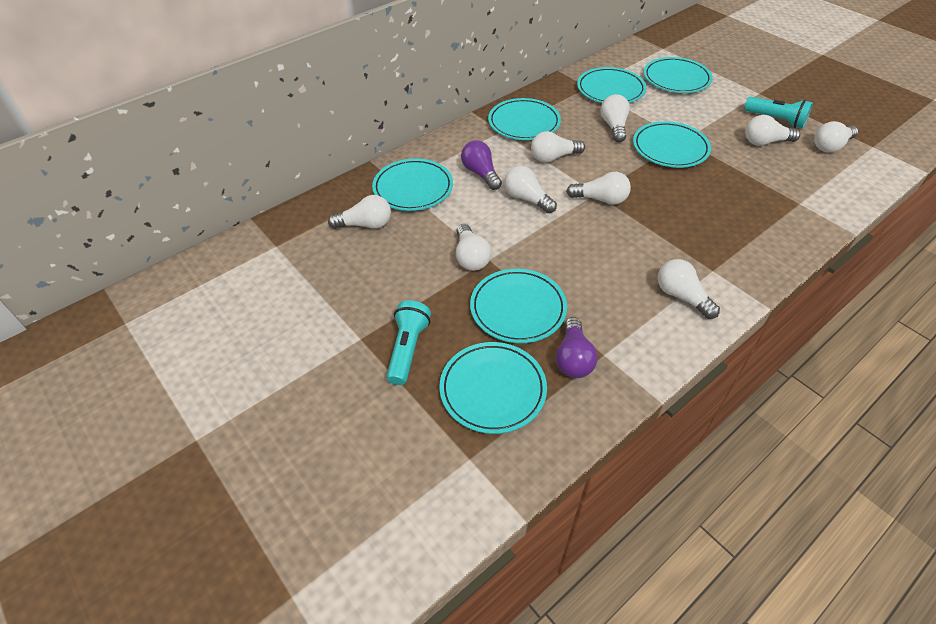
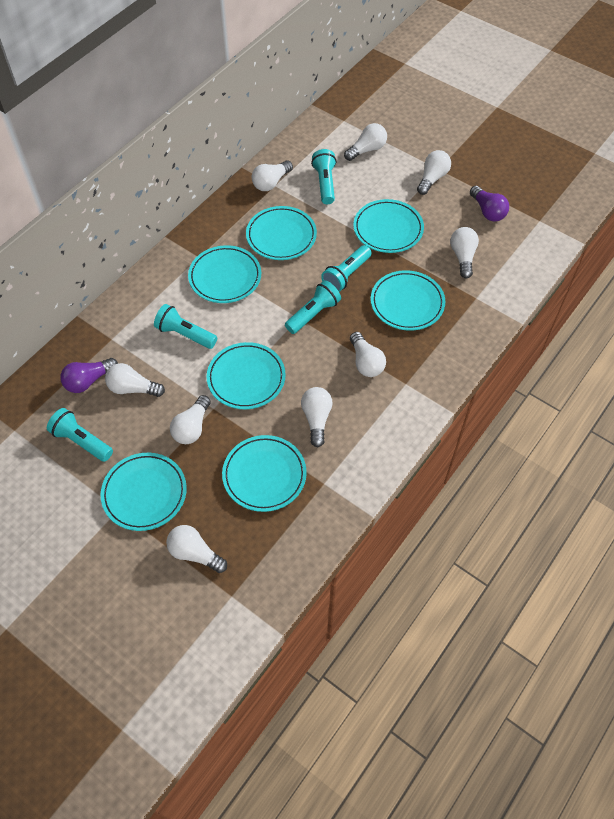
turquoise flashlight: [386,300,431,385] [744,97,813,128] = 2 -> [47,408,113,462] [154,304,217,349] [285,280,341,334] [311,149,337,204] [321,245,372,292] = 5

